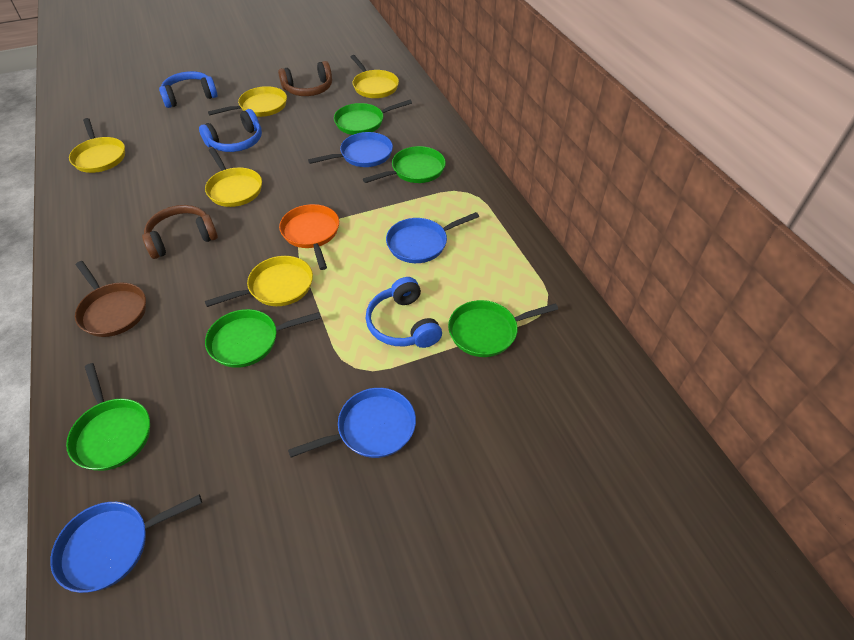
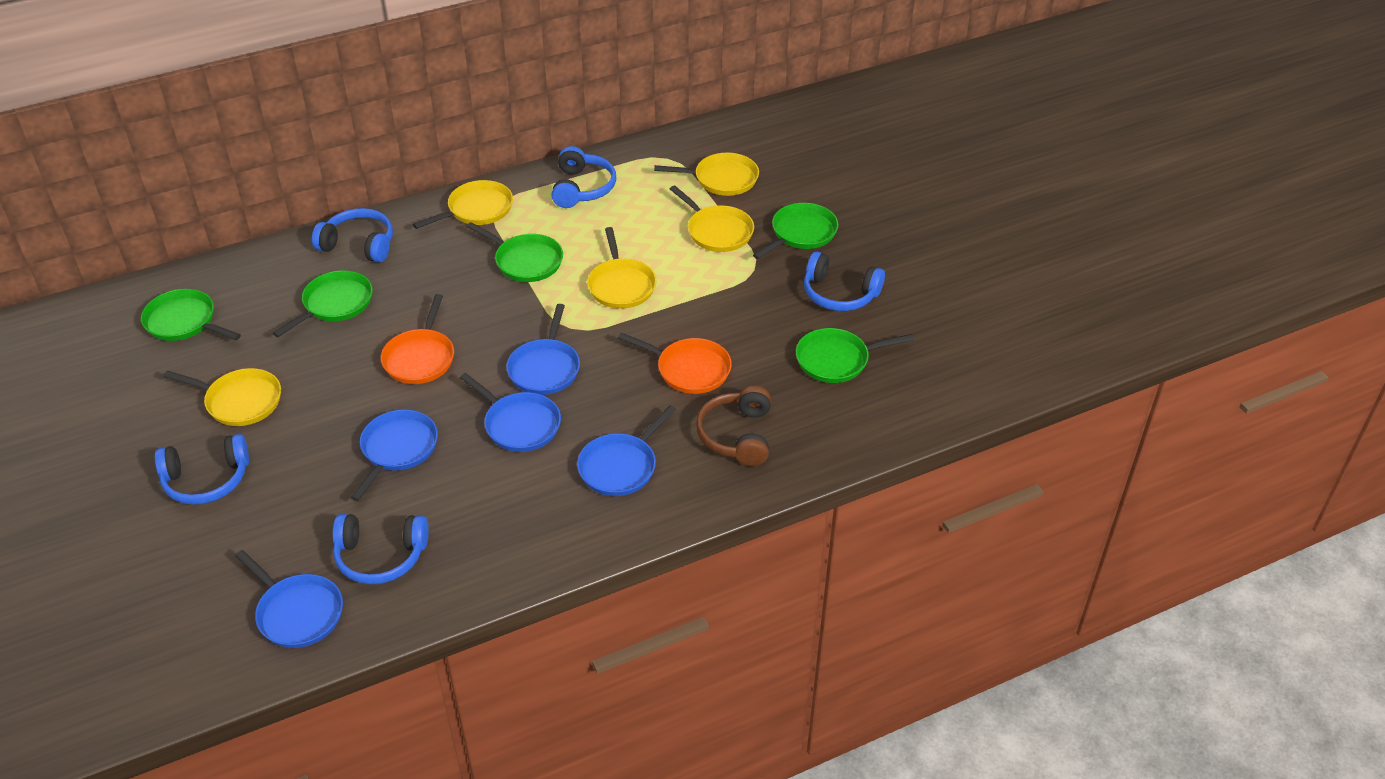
blue headphones: [159,71,218,108] [199,109,262,152] [366,277,442,348] = 3 -> [155,434,249,505] [312,208,393,263] [333,514,429,585] [551,146,616,208] [804,251,885,311] = 5
blue pan: [50,494,202,593] [288,388,416,458] [308,132,393,167] [386,212,479,263] = 4 -> [235,550,343,648] [351,409,438,501] [460,373,561,452] [506,304,580,395] [577,405,676,496] = 5
brown headphones: [142,205,218,259] [278,61,332,96] = 2 -> [696,386,771,466] = 1
brown pan: [75,261,146,337] = 1 -> none = 0
orange pan: [279,204,339,270] = 1 -> [381,294,454,384] [618,333,732,394] = 2

